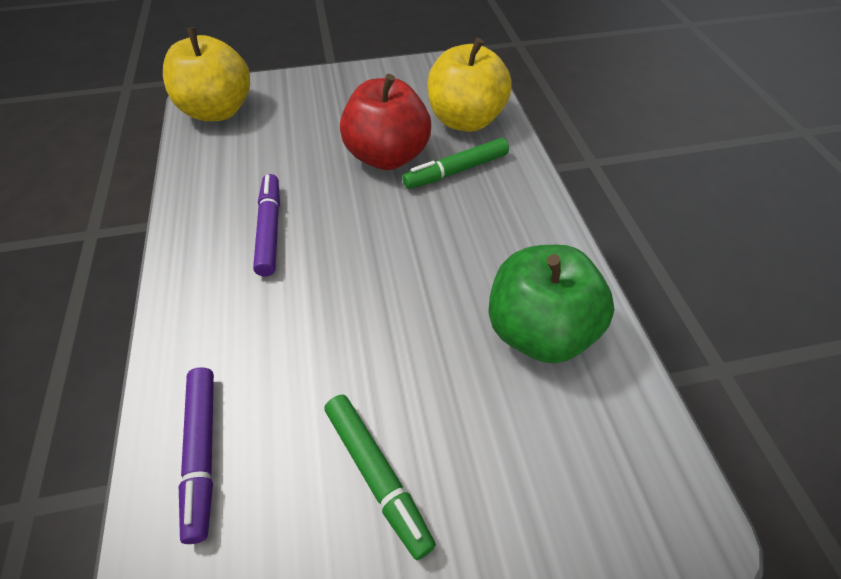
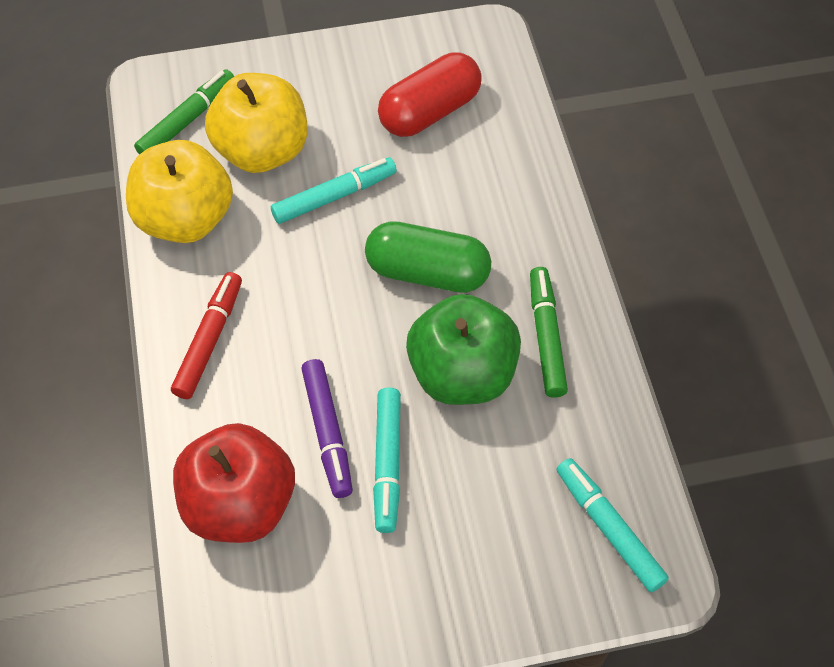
green capsule: none = 0 -> [365,221,491,293] = 1
purple marker: [179,367,214,544] [253,174,280,276] = 2 -> [301,359,353,498] = 1
red capsule: none = 0 -> [378,52,482,137] = 1
red marker: none = 0 -> [171,272,242,399] = 1
turquoise marker: none = 0 -> [271,157,397,224] [373,388,401,533] [557,458,669,592] = 3

